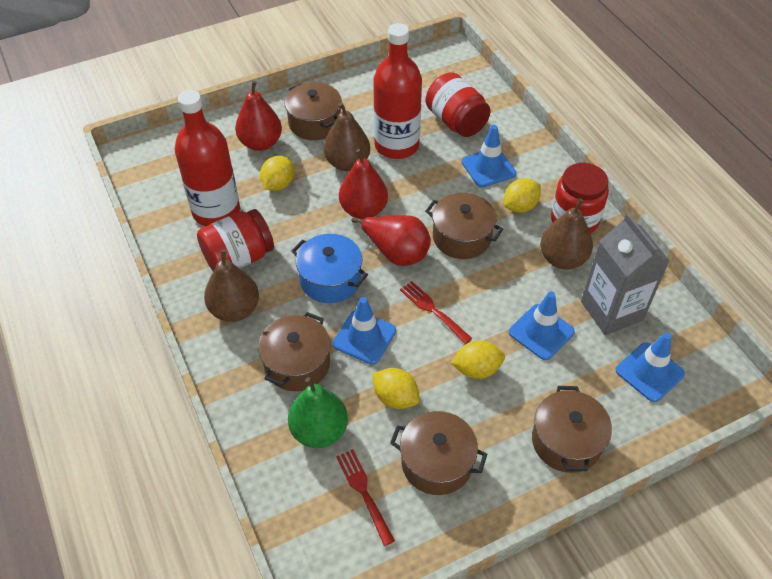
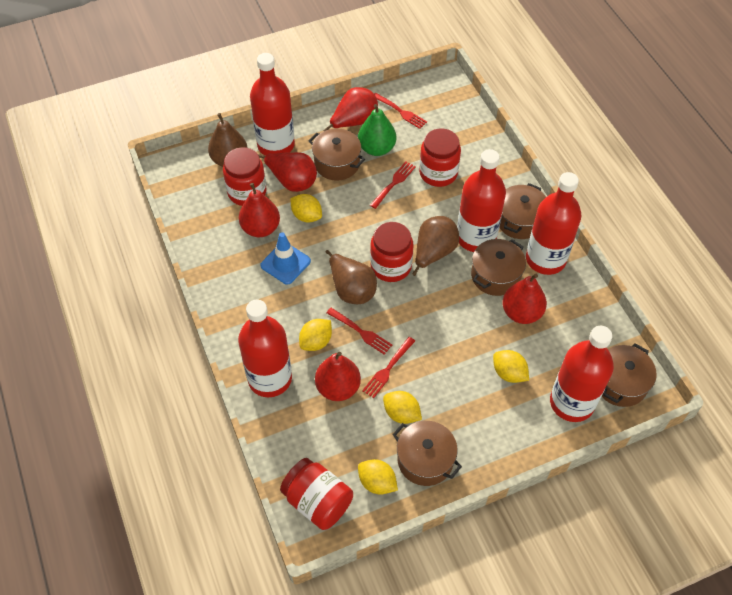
blue pot: [291,234,368,303] = 1 -> none = 0
blue traffic cone: [333,297,396,365] [462,125,516,188] [509,292,575,360] [616,333,685,402] = 4 -> [260,232,311,285] = 1
grey carton: [581,213,670,335] = 1 -> none = 0
red bottle: [175,90,240,226] [374,23,422,159] = 2 -> [238,300,292,397] [250,53,295,156] [457,149,506,252] [526,172,581,275] [550,326,614,422] = 5
red fork: [336,449,395,546] [400,281,472,344] = 2 -> [327,308,392,355] [362,337,415,398] [370,162,416,209] [374,93,427,129] = 4
red jar: [197,209,274,272] [425,72,491,137] [551,163,609,234] = 3 -> [223,147,266,206] [280,458,353,530] [370,222,414,282] [419,128,461,187] = 4
red pear: [235,81,282,151] [339,149,388,219] [351,215,431,266] = 3 -> [239,183,280,237] [258,152,317,192] [315,352,361,401] [323,87,378,131] [503,273,547,324] = 5
yellow lemon: [260,156,294,191] [372,368,420,409] [451,341,505,379] [504,178,541,213] = 4 -> [290,194,322,223] [299,319,332,351] [358,459,398,495] [383,391,422,424] [493,350,529,383] = 5

